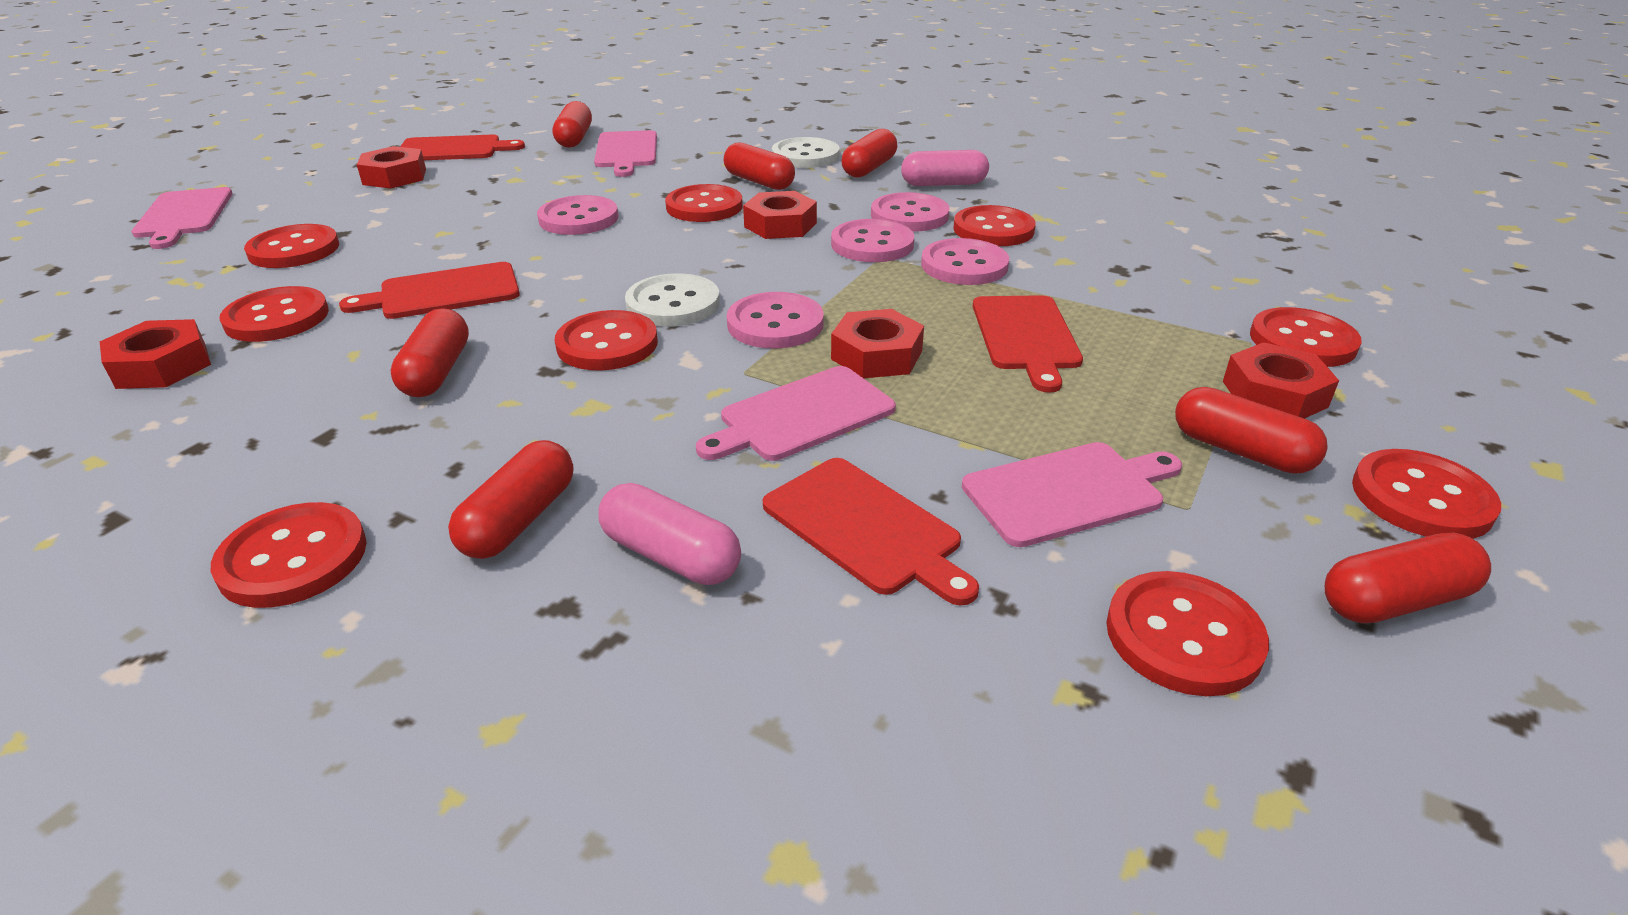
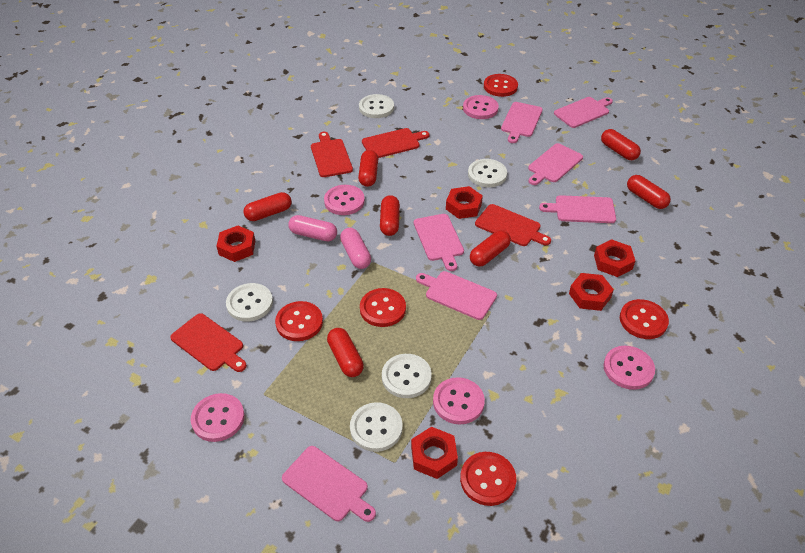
pink cutting board: [131,187,233,249] [594,130,657,177] [696,366,896,461] [962,442,1182,547] = 4 -> [282,446,376,522] [414,214,464,271] [416,271,497,320] [501,102,543,143] [528,143,583,185] [539,195,616,223] [554,97,613,128] = 7
red button: [211,502,367,608] [220,286,329,342] [244,224,339,268] [555,310,658,371] [665,184,743,222] [953,205,1036,246] [1106,571,1269,696] [1250,307,1362,367] [1352,449,1501,539] = 9 -> [275,301,323,341] [360,288,406,327] [460,452,516,506] [484,74,518,97] [620,299,669,339] = 5
white button: [625,273,720,327] [772,137,840,168] = 2 -> [226,283,273,322] [350,402,403,452] [359,94,394,118] [382,354,432,398] [468,159,507,187] = 5

